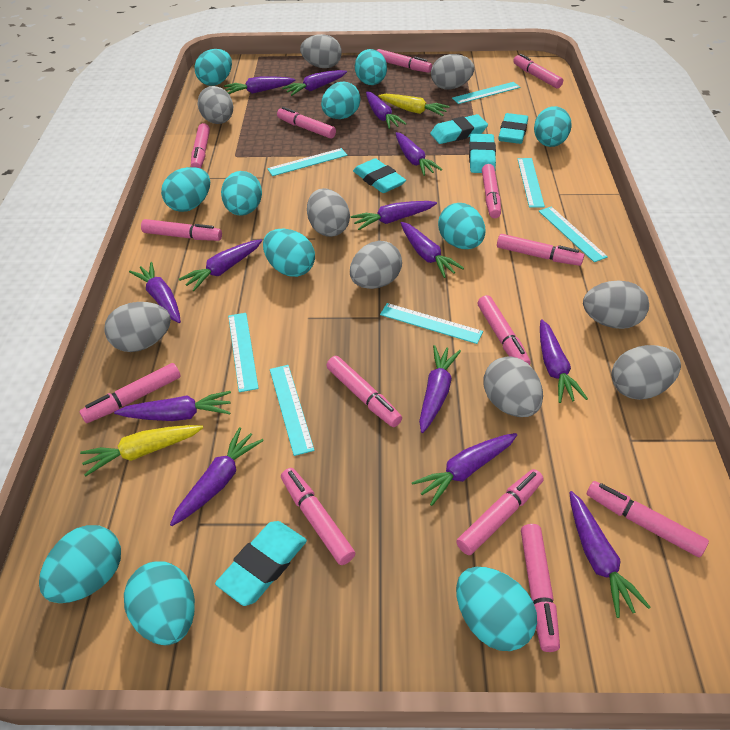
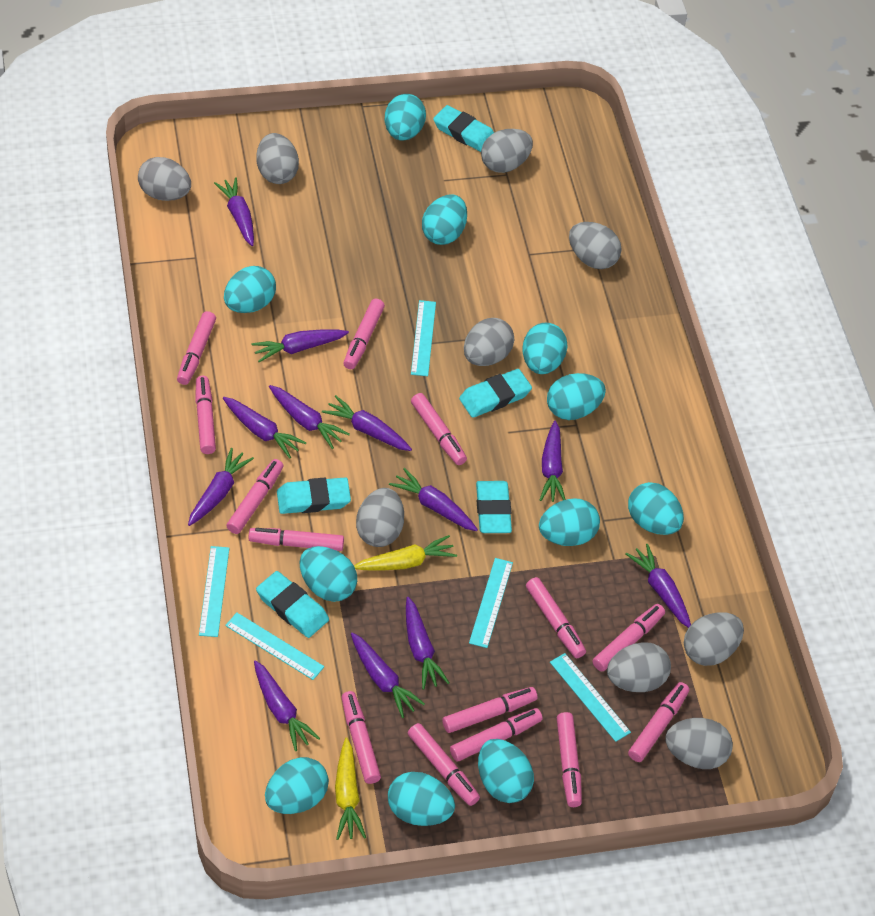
purple carrot: [114,391,231,421] [129,262,181,323] [170,427,264,526] [179,239,262,291] [224,77,296,94] [282,70,347,96] [350,201,437,230] [366,91,407,129] [396,132,443,176] [401,222,464,278] [412,433,517,506] [419,345,461,433] [540,319,588,403] [569,491,651,618] = 14 -> [188,448,254,526] [214,177,254,246] [223,397,307,459] [251,330,349,362] [254,660,320,751] [269,385,350,449] [322,395,412,451] [351,633,425,718] [389,468,478,531] [406,597,449,690] [540,420,566,502] [625,544,691,628] = 12
turquoise ruler: [228,313,259,392] [267,148,347,176] [270,365,315,456] [380,303,483,344] [452,82,520,104] [518,158,545,208] [539,206,608,262] = 7 -> [199,546,230,637] [225,613,324,680] [411,300,436,376] [469,558,513,648] [550,653,631,742] = 5

